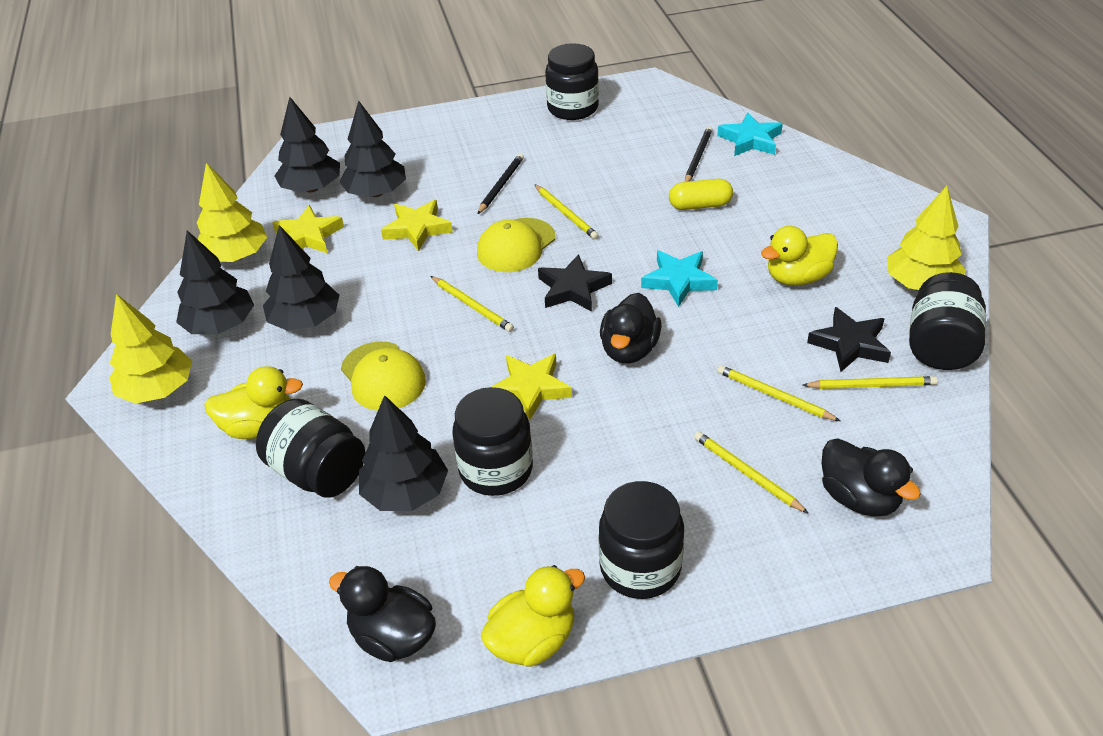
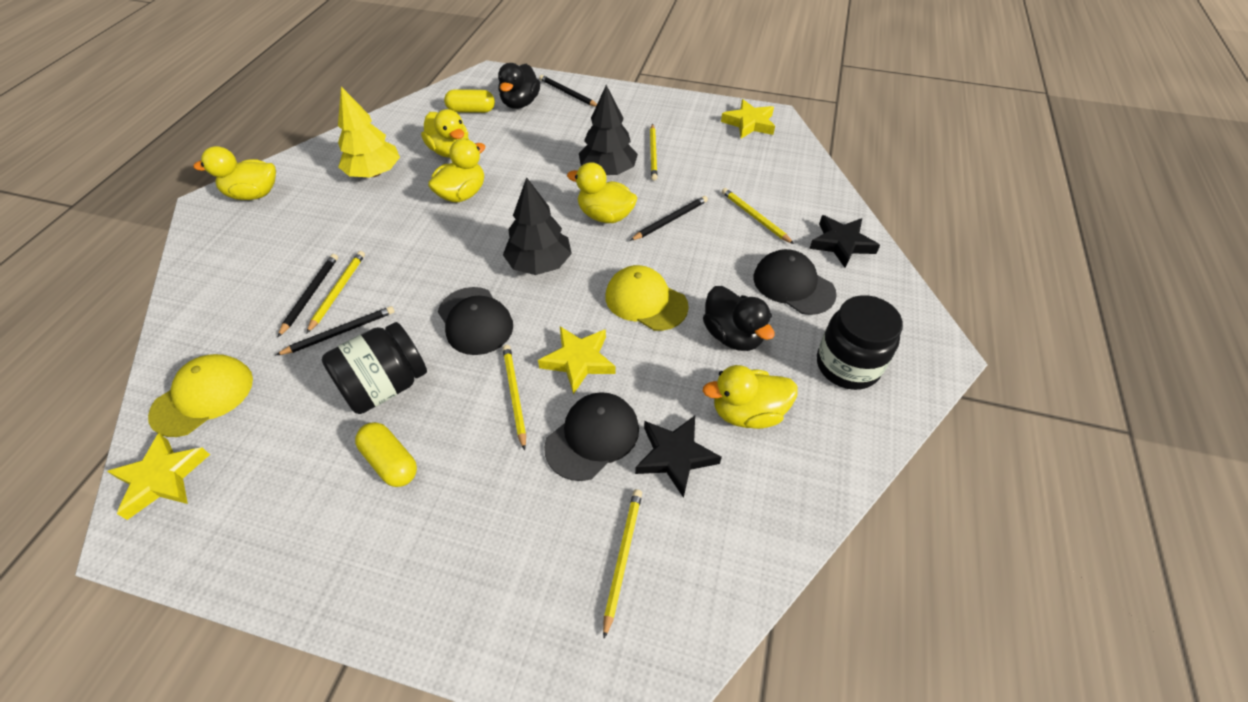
black cap: none = 0 -> [438,287,513,355] [544,392,639,481] [754,249,837,315] = 3
black duck: [329,566,436,662] [600,293,662,363] [822,439,921,516] = 3 -> [498,63,540,109] [703,286,775,351] = 2
black jar: [256,399,365,498] [452,387,533,496] [545,43,599,120] [599,481,684,599] [909,272,986,370] = 5 -> [322,322,427,414] [817,295,903,390] = 2
black pencil: [477,154,524,214] [685,126,712,182] = 2 -> [276,306,395,355] [278,254,338,337] [539,75,597,107] [630,196,708,241] = 4
black tree: [176,230,254,334] [263,225,339,331] [275,97,340,192] [339,101,406,197] [359,395,448,511] = 5 -> [503,177,572,275] [579,85,638,175] = 2
turquoise star: [641,250,718,307] [717,112,783,156] = 2 -> none = 0
yellow capsule: [669,179,733,210] = 1 -> [355,422,417,487] [444,89,495,113] = 2
yellow duck: [204,366,303,439] [481,565,585,667] [761,226,838,286] = 3 -> [193,146,276,200] [421,109,469,158] [428,139,486,202] [567,162,637,223] [703,365,798,429] = 5
yellow tree: [109,294,192,404] [197,163,267,262] [887,186,966,290] = 3 -> [338,87,400,177] = 1

